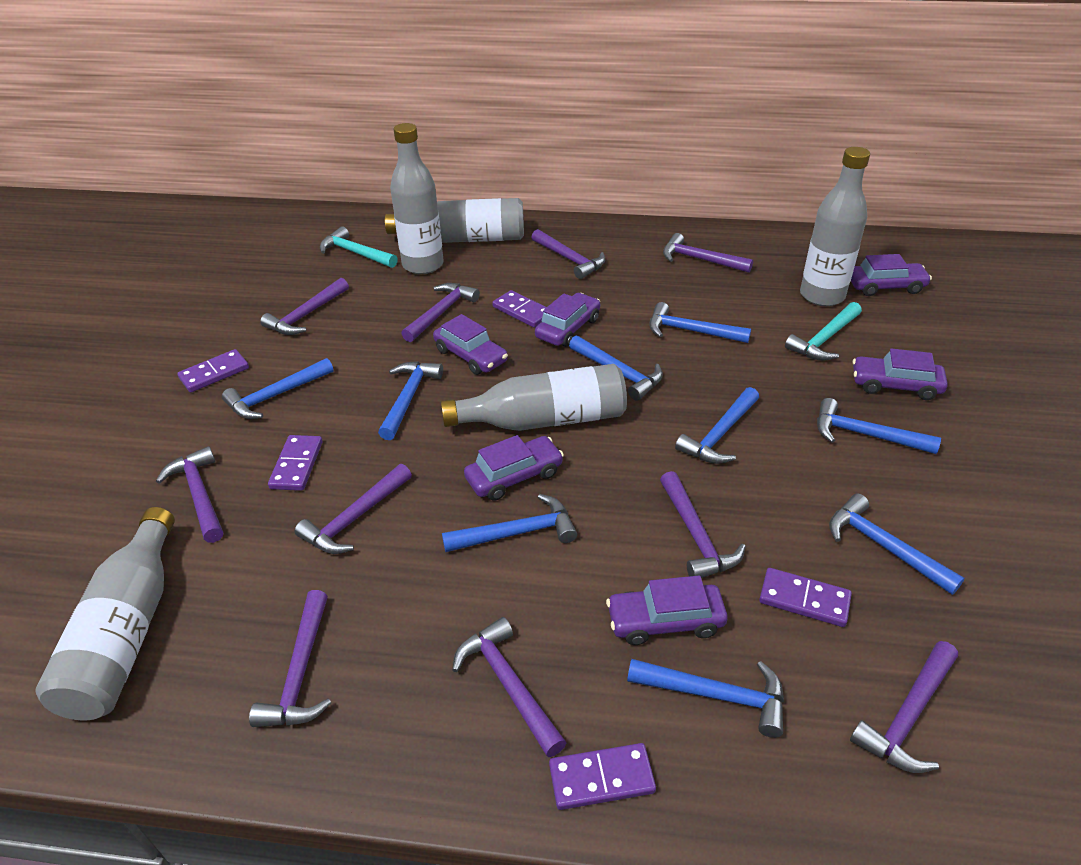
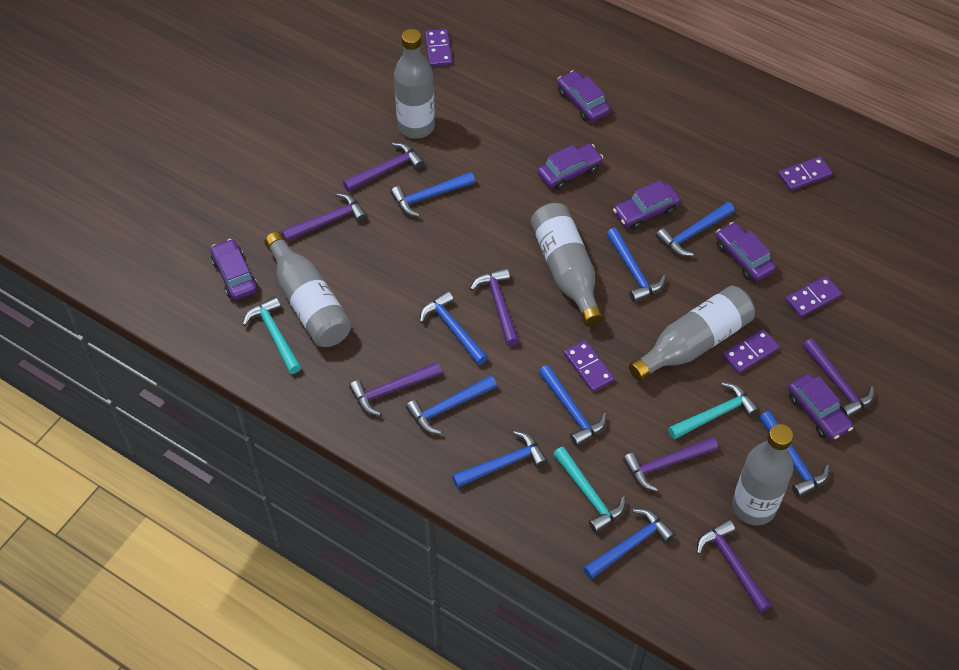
purple hammer: [156,446,223,543] [249,590,331,727] [260,278,349,335] [295,464,412,554] [401,283,480,342] [452,617,567,757] [531,229,606,279] [660,471,746,578] [663,233,753,273] [850,641,958,773] = 10 -> [282,193,367,242] [343,143,424,192] [349,362,442,416] [470,268,519,346] [623,437,718,491] [697,519,772,613] [803,338,874,417] = 7
turquoise hammer: [320,226,398,268] [785,302,862,361] = 2 -> [243,296,301,374] [553,446,625,533] [668,383,759,440] = 3

